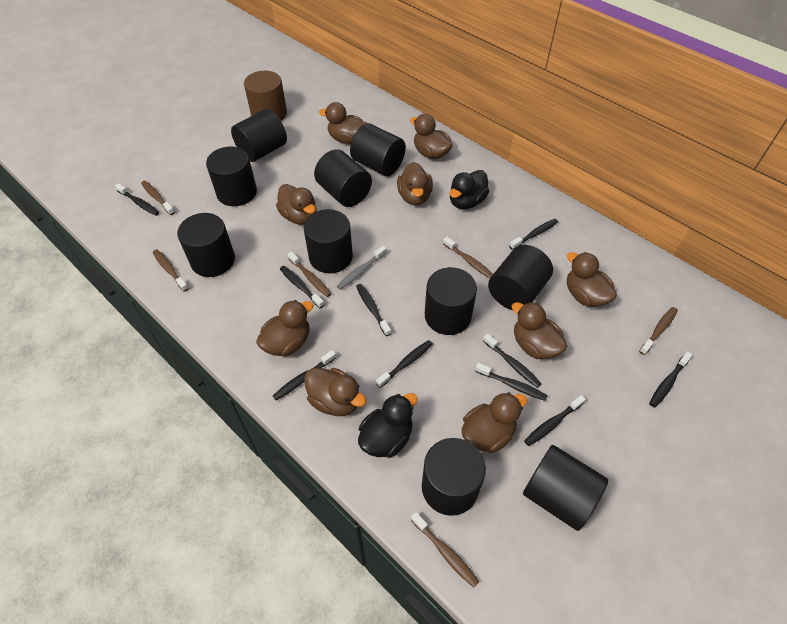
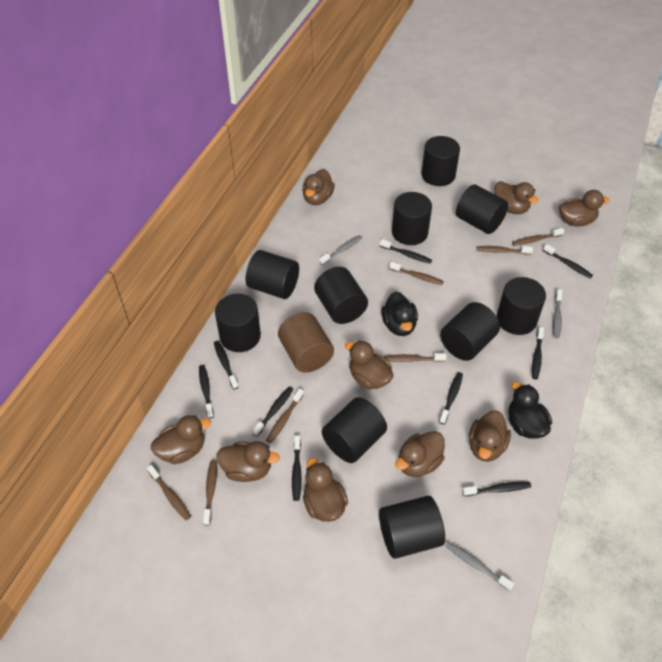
black toothbrush: [115,183,159,216] [273,350,336,401] [280,266,324,308] [356,284,391,336] [376,340,433,388] [475,363,548,401] [483,334,542,388] [509,219,558,250] [524,395,586,446] [649,351,692,408] = 10 -> [199,365,214,418] [214,341,238,390] [252,387,293,436] [292,435,302,501] [380,239,432,264] [439,372,463,424] [462,482,531,496] [532,327,544,379] [543,244,593,278] = 9
brown toothbrush: [141,181,175,215] [153,249,189,292] [288,251,331,297] [411,512,479,588] [443,237,493,278] [639,307,678,355] = 6 -> [147,465,191,520] [203,460,217,526] [266,389,304,443] [384,353,447,362] [389,262,444,285] [476,246,533,255] [512,228,564,246] = 7
grey toothbrush: [337,246,386,290] = 1 -> [319,235,362,265] [446,542,514,591] [553,289,562,338] = 3

